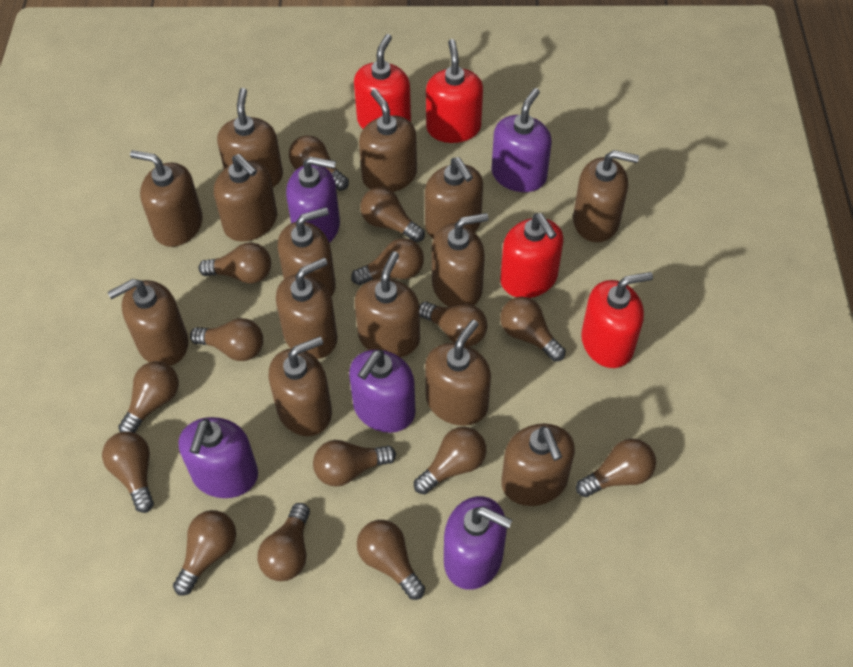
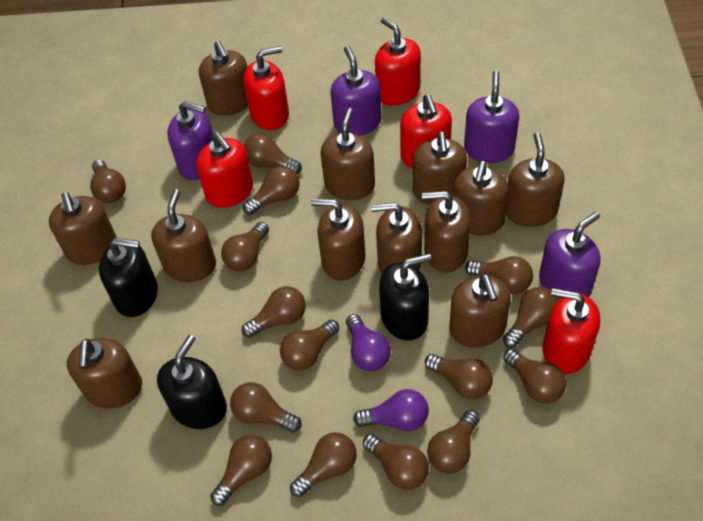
black soap dispenser: none = 0 -> [99,238,158,317] [157,335,227,429] [379,254,431,340] = 3
brown soap dispenser: [108,279,189,366] [130,150,203,247] [214,154,277,242] [217,88,283,187] [269,337,332,436] [276,258,338,359] [278,207,336,297] [355,252,420,357] [359,89,417,192] [425,157,483,239] [425,320,491,426] [432,213,488,307] [501,424,575,506] [573,150,639,242] = 14 -> [49,192,117,265] [67,338,142,408] [151,189,216,282] [199,41,248,116] [311,199,366,281] [320,108,375,200] [371,202,422,273] [413,131,467,205] [422,191,471,273] [449,274,511,348] [453,161,509,235] [506,132,565,227] = 12
purple light bulb: none = 0 -> [346,314,391,371] [353,389,429,431] = 2
purple soap dispenser: [178,417,258,498] [286,156,340,243] [349,349,415,433] [444,496,512,590] [492,88,552,192] = 5 -> [167,101,213,180] [330,46,382,136] [464,70,519,163] [539,212,600,300] = 4
red soap dispenser: [354,34,411,129] [426,39,483,143] [500,213,563,298] [581,272,653,368] = 4 -> [196,132,253,208] [243,46,289,130] [375,17,421,106] [400,94,452,168] [543,288,600,374] = 5

